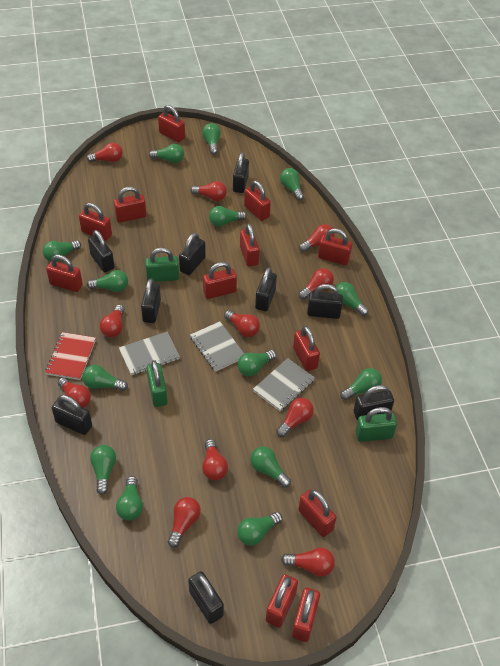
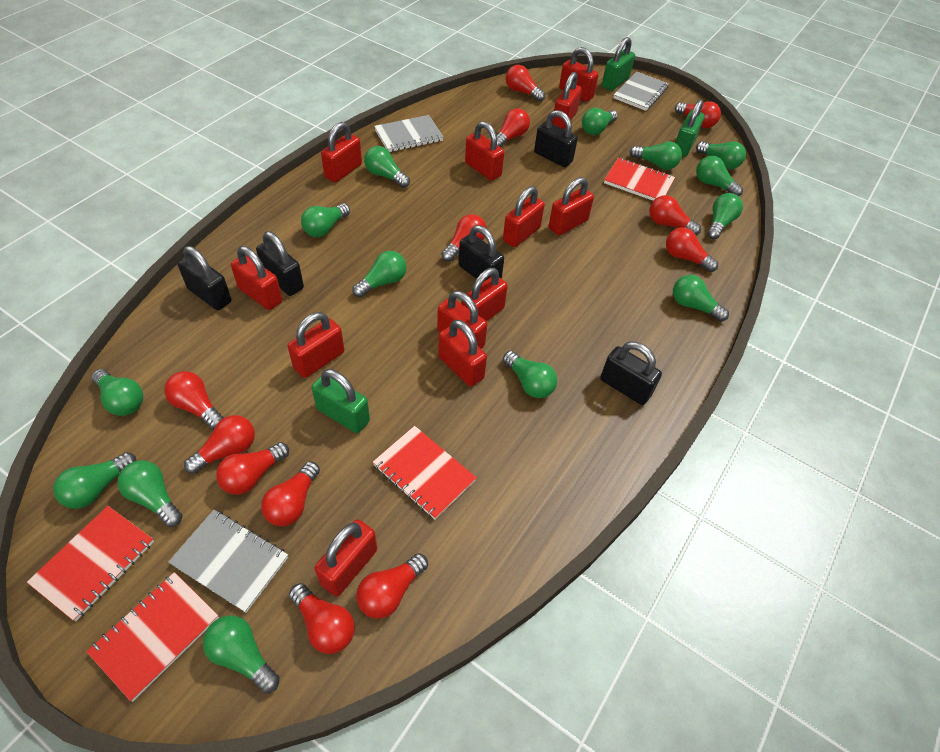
black padlock: [52,395,92,435] [88,230,115,272] [141,279,161,323] [179,233,206,275] [188,571,224,624] [233,152,249,193] [255,267,277,311] [307,284,343,319] [354,385,394,421] = 9 -> [178,246,231,310] [256,231,304,296] [458,225,504,281] [534,110,578,167] [600,341,662,405] = 5
red light bulb: [58,377,91,408] [86,143,123,162] [100,305,125,337] [168,497,201,548] [191,181,227,201] [202,439,228,480] [224,310,260,337] [276,398,314,437] [281,547,335,576] [298,268,334,300] [299,224,335,252] = 11 -> [164,371,224,430] [184,415,255,474] [216,442,289,495] [261,461,320,526] [289,583,355,654] [357,553,428,619] [441,214,487,262] [497,108,530,147] [506,65,545,102] [649,195,701,235] [666,227,718,272] [675,101,721,128] = 12
red notebook: [45,332,96,380] = 1 -> [27,506,154,621] [86,572,219,701] [373,426,477,520] [604,158,675,201] = 4

